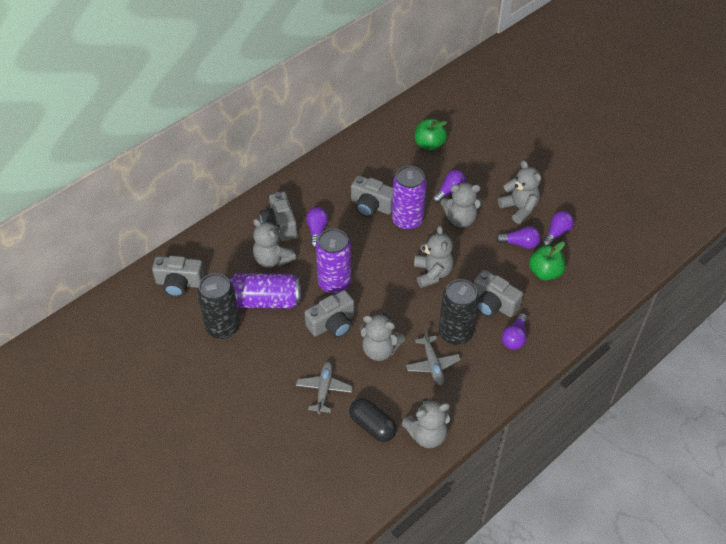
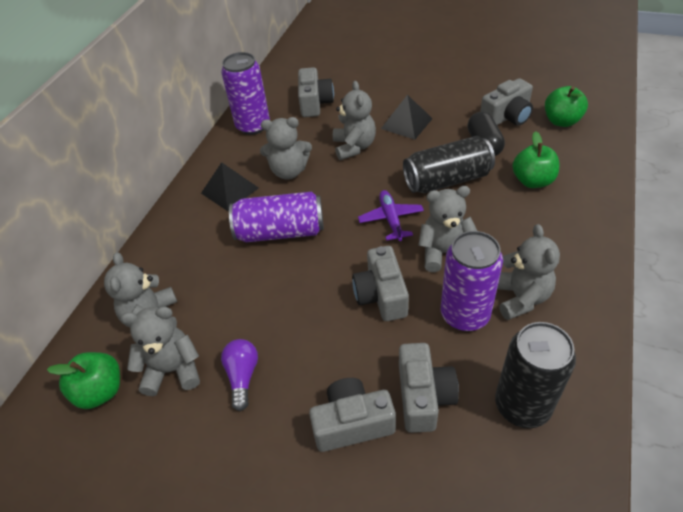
black pyramid: none = 0 -> [201,162,259,211] [381,95,433,140] = 2
green apple: [415,119,447,151] [529,242,566,280] = 2 -> [47,352,120,409] [513,131,559,188] [545,86,588,127] = 3
grey plane: [296,362,352,414] [406,330,461,386] = 2 -> none = 0
purple light bulb: [306,207,328,248] [432,170,467,203] [496,226,541,249] [502,313,528,350] [542,211,574,246] = 5 -> [221,339,258,411] = 1
purple plane: none = 0 -> [358,190,424,241] = 1

